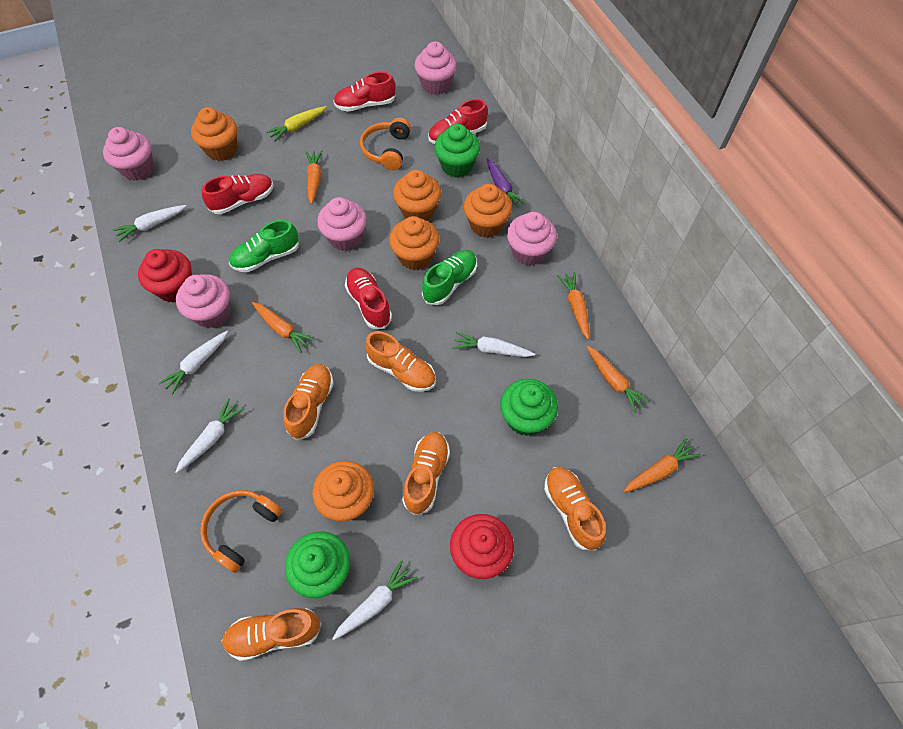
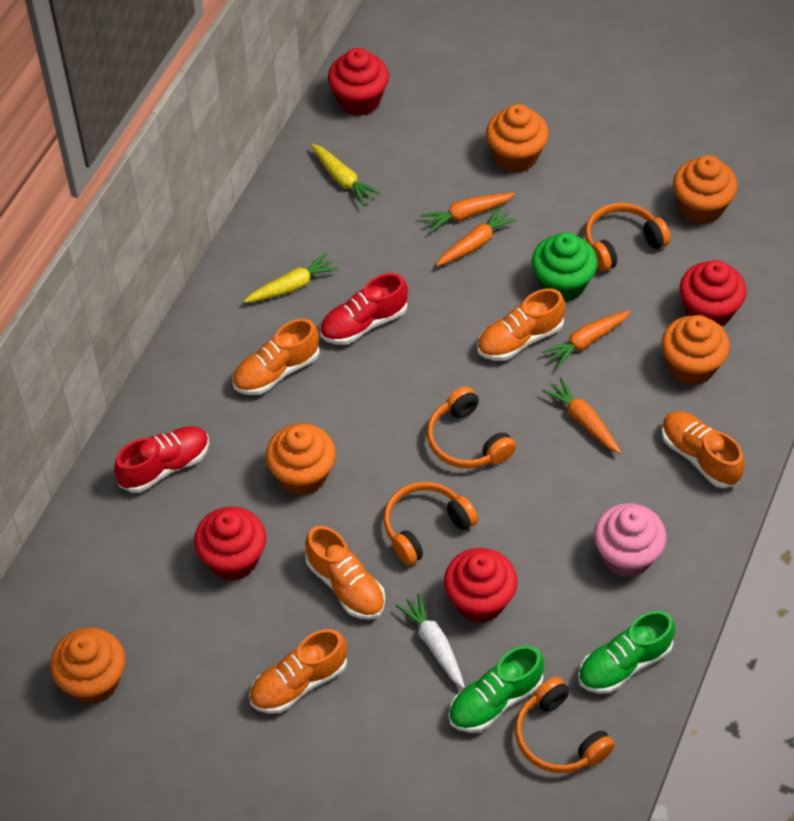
green cupcake: [285,531,350,598] [434,124,480,177] [500,379,558,436] = 3 -> [532,233,598,302] = 1
orange carrot: [252,302,315,353] [306,150,322,204] [557,272,589,339] [586,346,650,413] [624,438,701,493] = 5 -> [420,193,515,232] [436,206,517,266] [542,310,631,368] [542,378,621,454] = 4
orange headphones: [200,490,283,573] [360,118,411,170] = 2 -> [384,482,478,565] [427,387,516,469] [515,677,615,773] [585,203,671,272] = 4
pink cupcake: [103,127,154,181] [176,274,230,328] [317,197,367,251] [415,41,457,95] [507,212,557,266] = 5 -> [594,503,667,578] = 1
purple carrot: [487,158,526,207] = 1 -> none = 0
red cupcake: [138,249,192,303] [450,514,514,579] = 2 -> [194,507,266,581] [328,48,389,116] [444,548,517,623] [680,260,746,327] = 4
red shoe: [202,174,273,214] [333,72,396,112] [345,268,392,329] [428,99,488,144] = 4 -> [114,426,209,493] [320,273,408,345] = 2
white carrot: [113,205,186,242] [159,331,228,394] [176,398,244,473] [332,560,417,641] [453,332,535,357] = 5 -> [396,593,465,689] = 1
yellow carrot: [266,106,326,141] = 1 -> [244,253,338,303] [311,144,381,206] = 2

